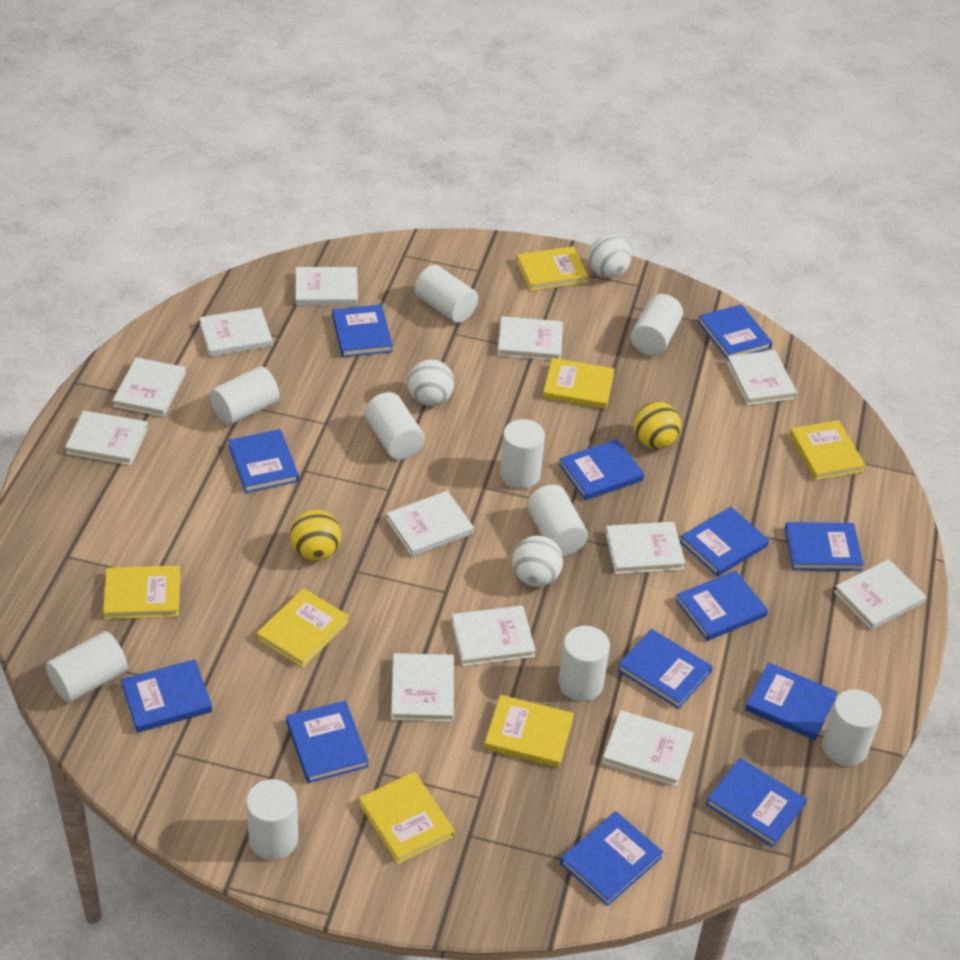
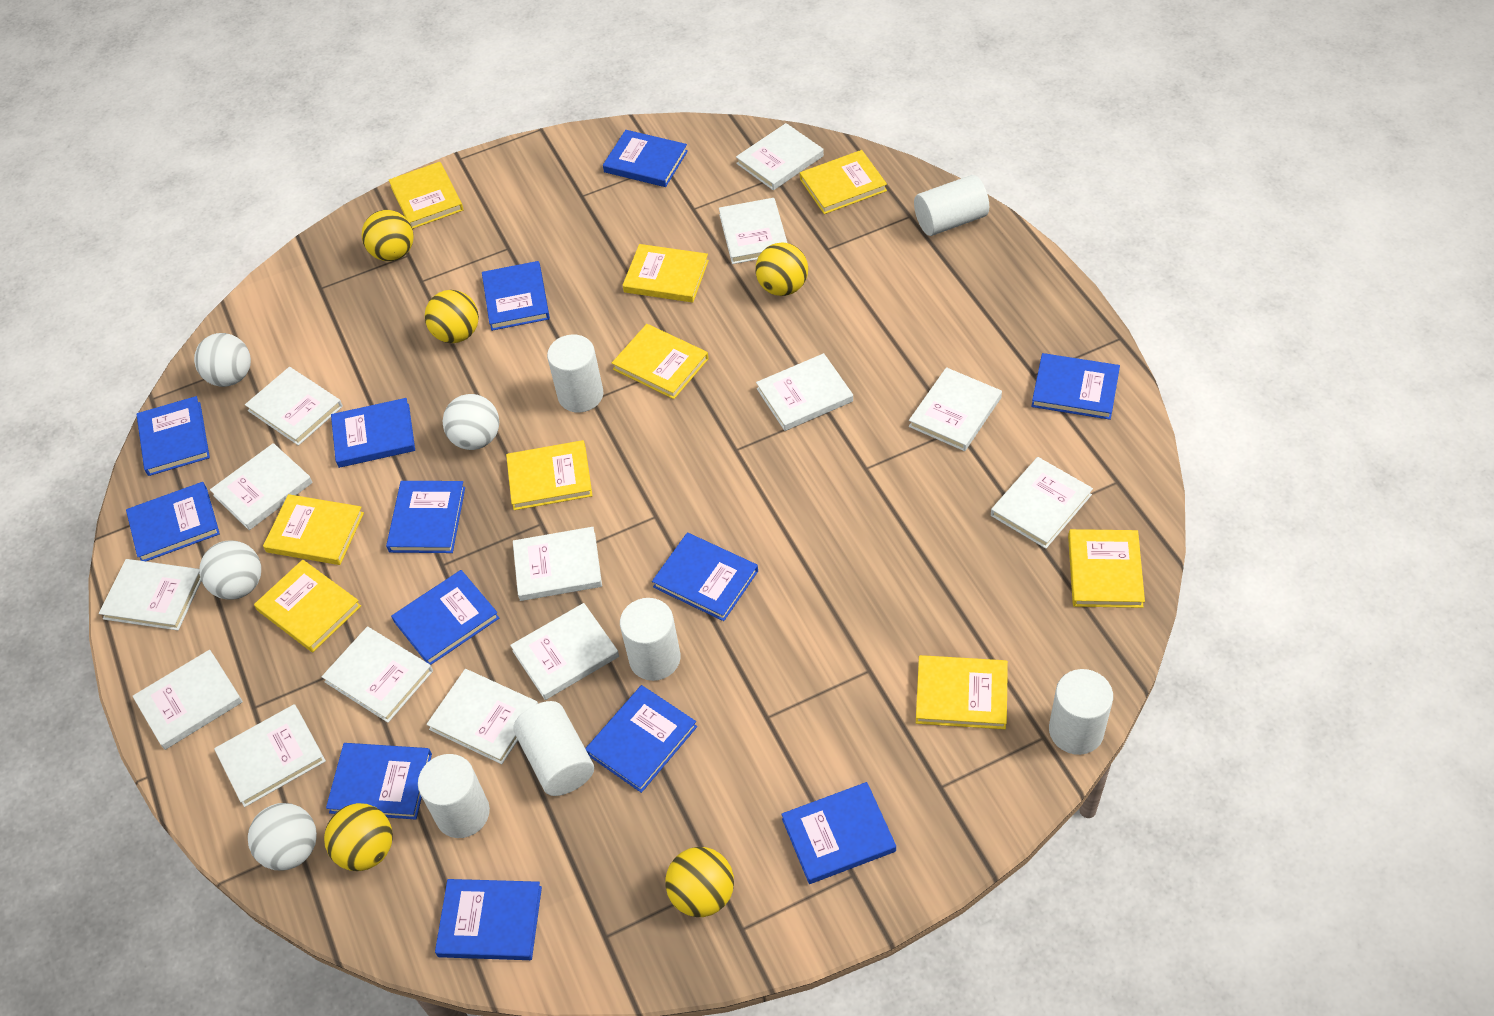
white ball: [408,359,454,406] [512,536,563,587] [588,235,631,278] = 3 -> [194,333,251,387] [199,540,261,600] [248,803,317,871] [442,394,499,450] = 4
white book: [65,411,148,465] [113,357,186,417] [199,307,273,357] [295,267,358,305] [386,491,474,556] [391,653,454,722] [451,606,536,666] [498,316,563,360] [602,710,694,787] [605,522,685,574] [727,350,797,405] [834,559,926,630] = 12 -> [99,559,201,630] [133,650,243,750] [210,443,313,530] [214,704,326,807] [245,367,343,446] [322,627,433,723] [426,669,538,764] [510,603,619,700] [513,527,602,601] [719,198,787,264] [736,123,824,190] [756,353,853,431] [909,367,1002,451] [991,457,1093,549] = 14
white cylinder: [46,631,128,703] [210,366,280,425] [246,779,298,860] [365,392,425,460] [415,265,478,323] [500,419,545,489] [527,484,588,556] [559,626,610,701] [631,294,683,356] [822,689,882,766] = 10 -> [418,754,490,838] [513,701,594,796] [547,335,603,413] [620,598,681,681] [914,175,989,236] [1049,669,1113,755] = 6
yellow ball: [290,510,341,561] [634,401,681,449] = 2 -> [324,803,393,871] [361,210,414,261] [425,290,479,343] [665,847,734,917] [755,242,808,296] = 5
yellow book: [103,566,180,619] [256,588,349,668] [359,772,455,864] [484,695,574,768] [516,246,588,291] [543,358,615,409] [790,420,866,480] = 7 -> [254,560,361,652] [263,494,364,565] [389,162,464,229] [506,440,593,510] [612,324,709,399] [623,244,709,303] [800,150,887,214] [916,655,1008,729] [1068,529,1145,608] = 9

